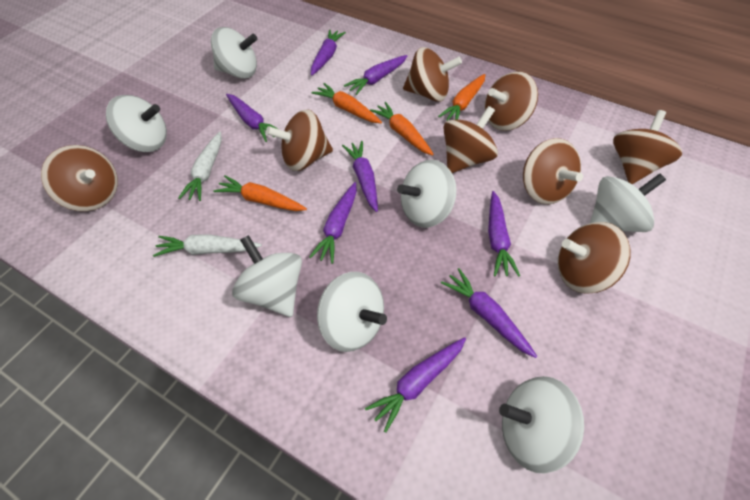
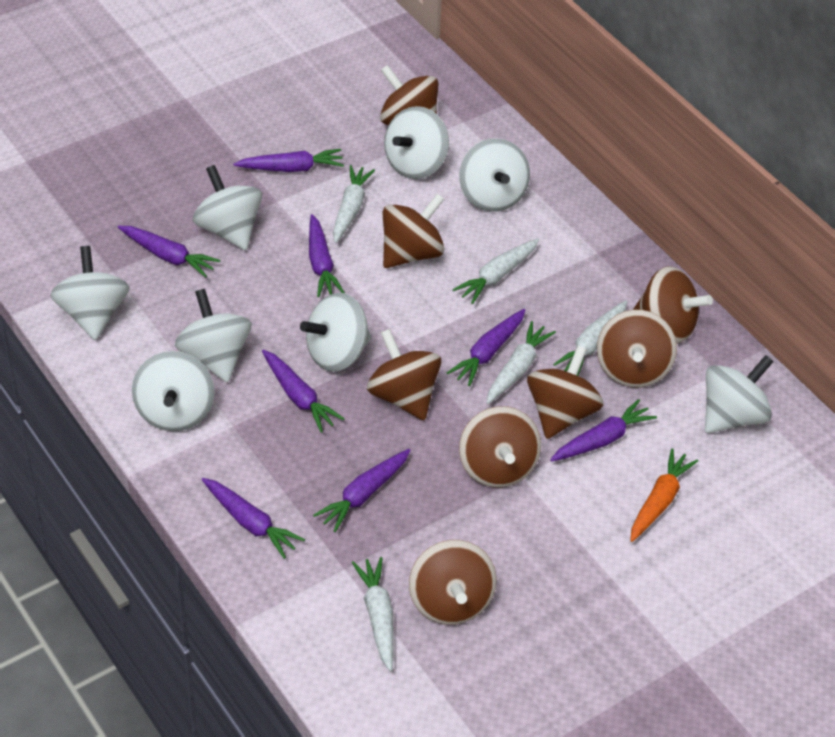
orange carrot: [213,175,307,211] [311,83,382,124] [370,102,434,156] [438,74,485,121] = 4 -> [630,448,698,542] = 1
white carrot: [153,234,262,257] [178,131,222,201] = 2 -> [333,165,375,243] [352,557,394,672] [453,238,539,304] [487,321,556,404] [553,300,627,376] = 5
white spinning top: [106,95,167,152] [211,27,257,79] [232,235,302,317] [317,272,387,352] [397,160,456,228] [499,376,584,474] [590,174,666,232] = 7 -> [50,246,130,340] [132,351,214,431] [175,289,252,383] [193,165,262,250] [300,293,371,372] [384,106,449,179] [459,138,530,212] [705,355,774,433] = 8

